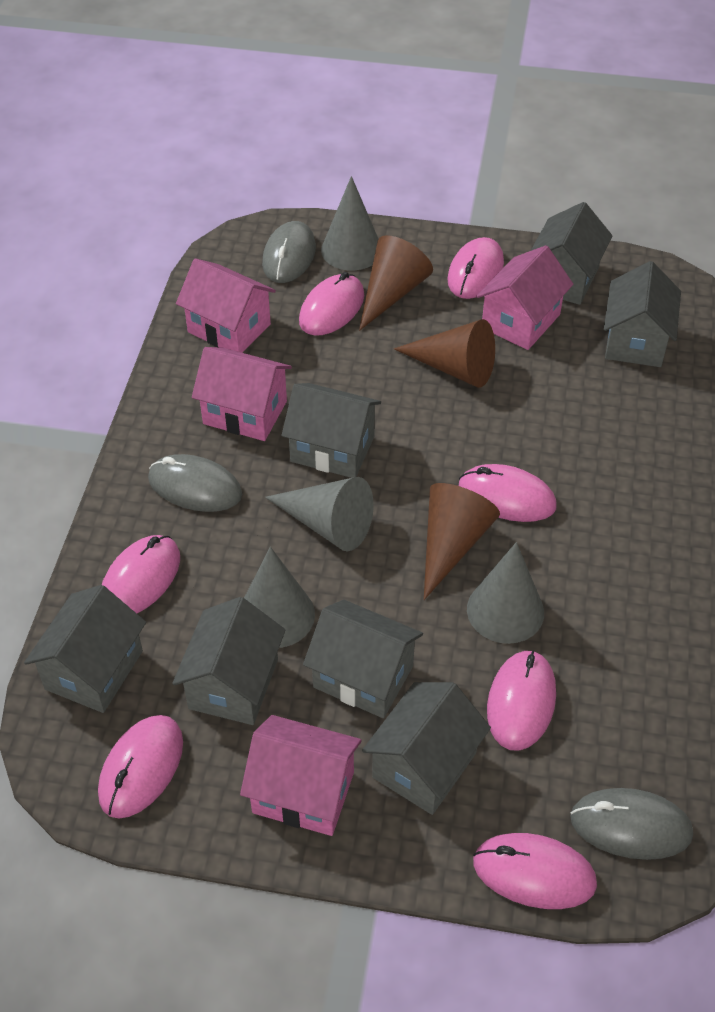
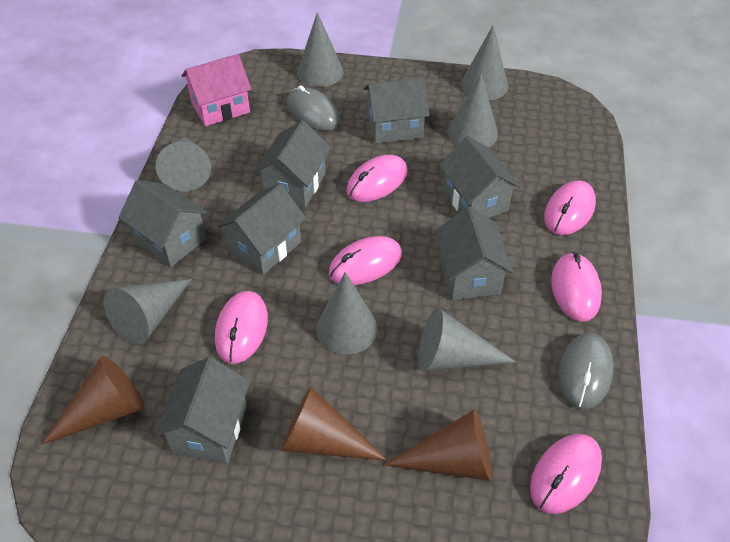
grey cone: [244,547,315,648] [265,477,374,552] [321,176,378,271] [467,542,544,644] = 4 -> [104,279,192,345] [156,137,211,192] [297,12,344,87] [316,272,378,355] [418,308,517,371] [448,73,498,147] [461,26,508,100] = 7
grey mouse: [148,454,242,512] [262,221,316,283] [570,788,693,860] = 3 -> [287,85,340,131] [559,333,614,409] = 2
pink house: [176,258,276,353] [192,347,292,441] [240,715,362,836] [476,245,573,350] = 4 -> [182,54,251,126] = 1
pink mouse: [98,715,183,819] [102,535,180,613] [299,272,364,336] [447,237,504,299] [459,464,557,522] [473,833,597,909] [487,650,556,751] = 7 -> [215,291,268,364] [329,236,402,285] [346,155,408,202] [530,434,602,514] [544,181,596,235] [551,252,602,322] = 6

